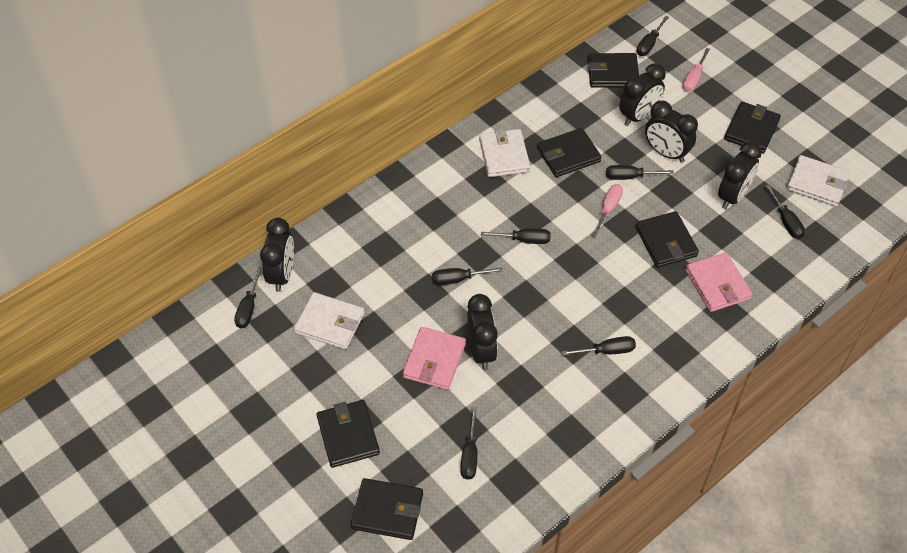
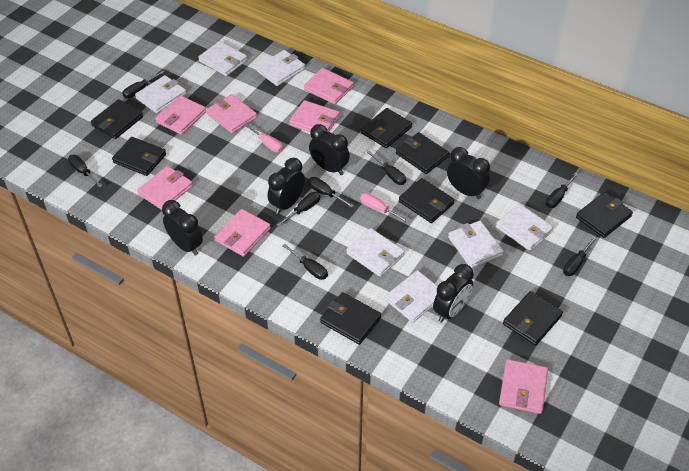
black wallet: [317,400,380,468] [351,478,423,540] [537,128,601,177] [588,53,639,87] [635,211,699,268] [724,102,781,153] = 6 -> [91,99,143,139] [112,137,166,176] [320,292,381,345] [361,108,412,148] [396,132,449,174] [399,178,455,223] [503,291,563,345] [576,192,633,238] = 8
pink wallet: [403,327,466,390] [685,252,753,312] = 2 -> [137,166,193,210] [155,95,206,135] [206,94,257,134] [214,209,271,257] [289,100,340,132] [304,68,354,104] [499,359,548,414] = 7
white wallet: [294,292,365,350] [479,128,531,177] [786,155,850,207] = 3 -> [135,75,187,113] [198,41,247,76] [256,50,305,86] [346,228,405,277] [385,270,438,323] [448,221,503,268] [496,204,554,251] = 7

